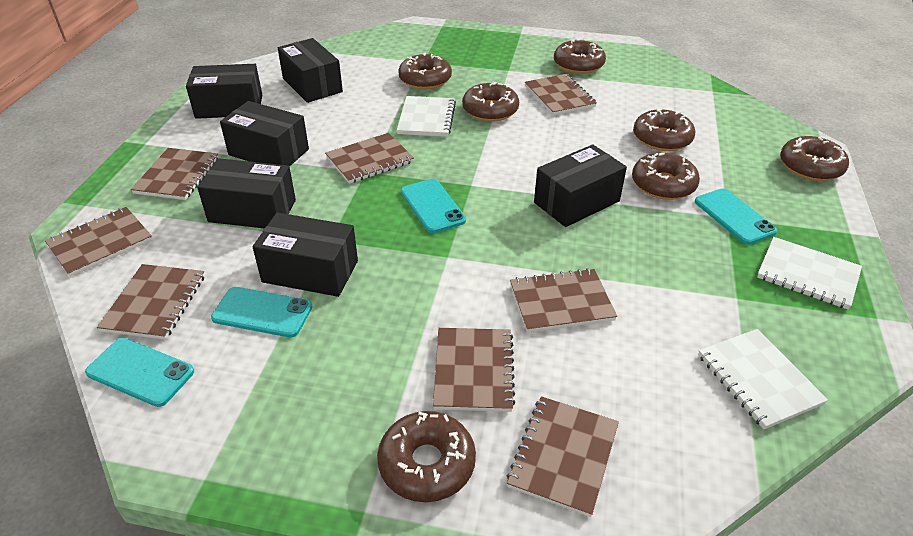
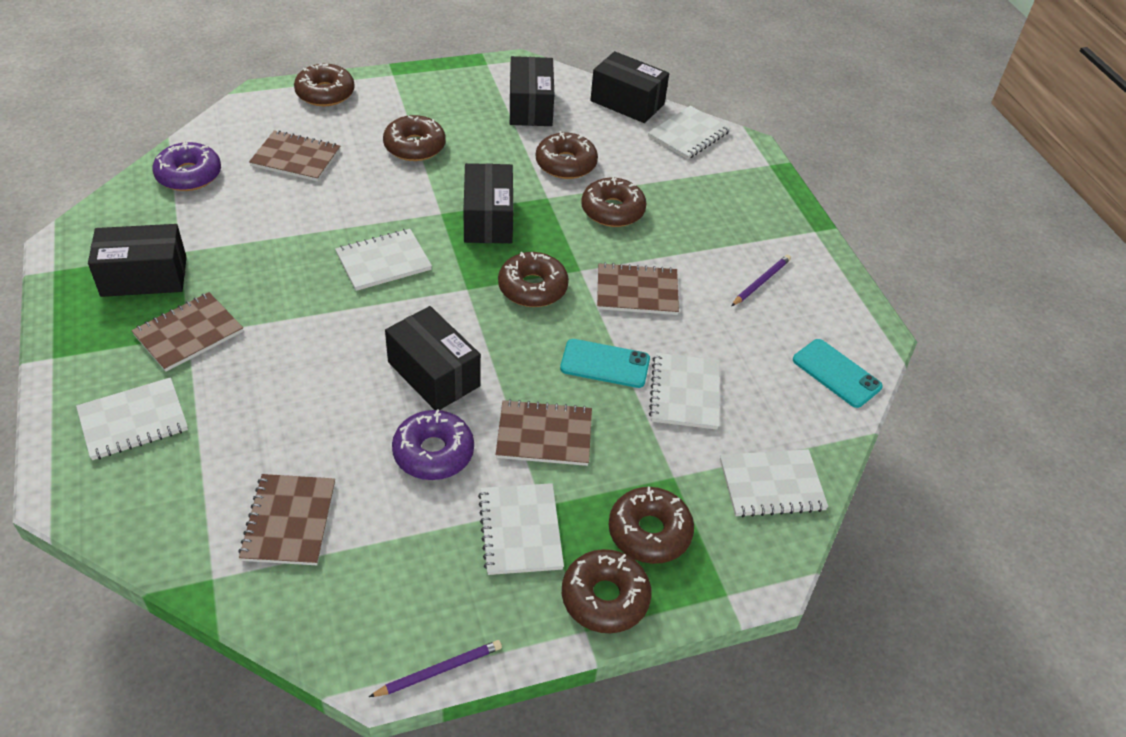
black box: [186,64,262,119] [197,158,296,228] [220,101,309,167] [253,212,358,297] [278,38,343,103] [534,144,627,227] = 6 -> [88,224,187,297] [385,306,481,410] [463,163,514,243] [510,56,554,126] [590,51,669,123] = 5
brown notebook: [45,207,153,277] [97,264,205,340] [131,148,218,200] [325,133,414,184] [433,328,516,412] [507,396,619,517] [510,268,617,332] [525,74,597,115] = 8 -> [131,292,243,372] [238,474,335,565] [249,130,340,182] [496,399,592,466] [597,263,679,315] = 5
purple donut: none = 0 -> [153,141,221,191] [392,409,474,480] = 2
purple pencil: none = 0 -> [369,640,502,697] [731,255,791,306] = 2
turquoise phone: [85,338,194,407] [211,287,313,337] [401,179,466,233] [695,188,777,244] = 4 -> [560,339,650,388] [793,339,883,408] = 2
white notebook: [397,96,456,137] [698,329,828,429] [757,237,862,310] = 3 -> [76,377,188,460] [335,229,432,291] [478,483,564,575] [648,106,730,160] [649,353,720,430] [720,449,828,517] = 6

